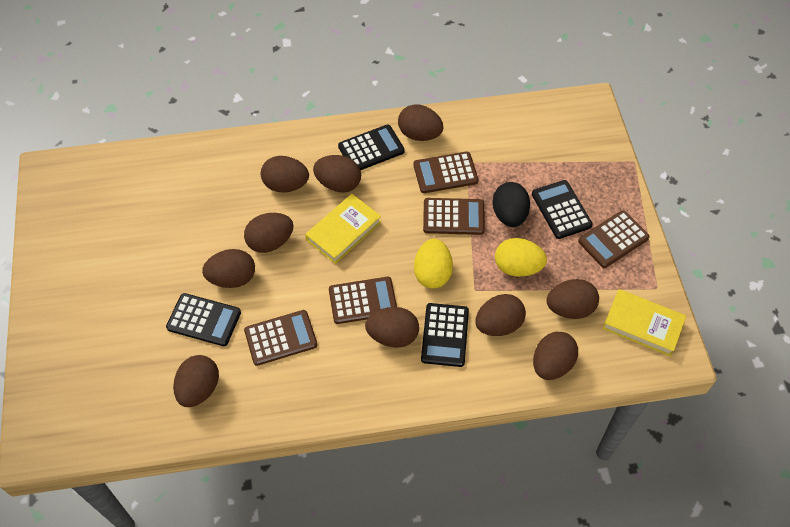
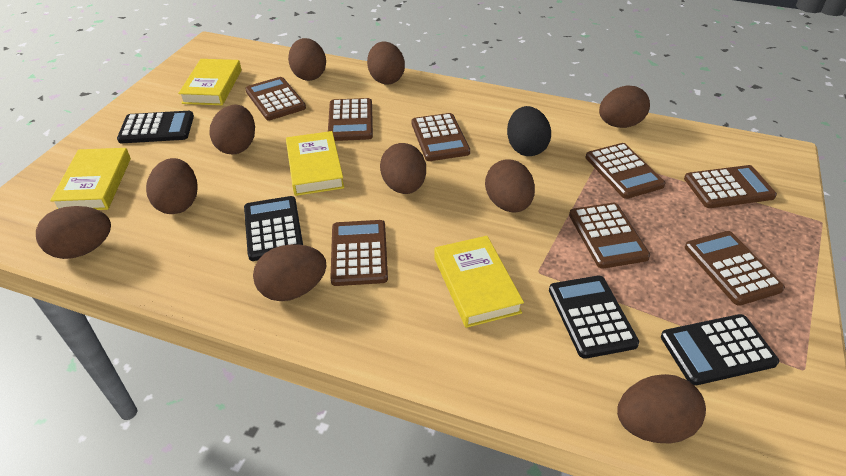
brown calculator: [244,310,317,366] [329,277,397,324] [413,152,478,193] [423,198,485,235] [578,210,649,268] = 5 -> [245,77,306,120] [328,98,373,141] [330,220,388,286] [412,113,470,161] [569,203,650,269] [586,143,665,199] [684,165,777,208] [685,231,785,306] = 8
yellow book: [305,194,381,264] [603,289,686,357] = 2 -> [50,148,131,210] [178,59,242,105] [286,131,344,196] [434,236,524,328] = 4
yellow egg: [414,239,453,289] [495,238,547,277] = 2 -> none = 0

